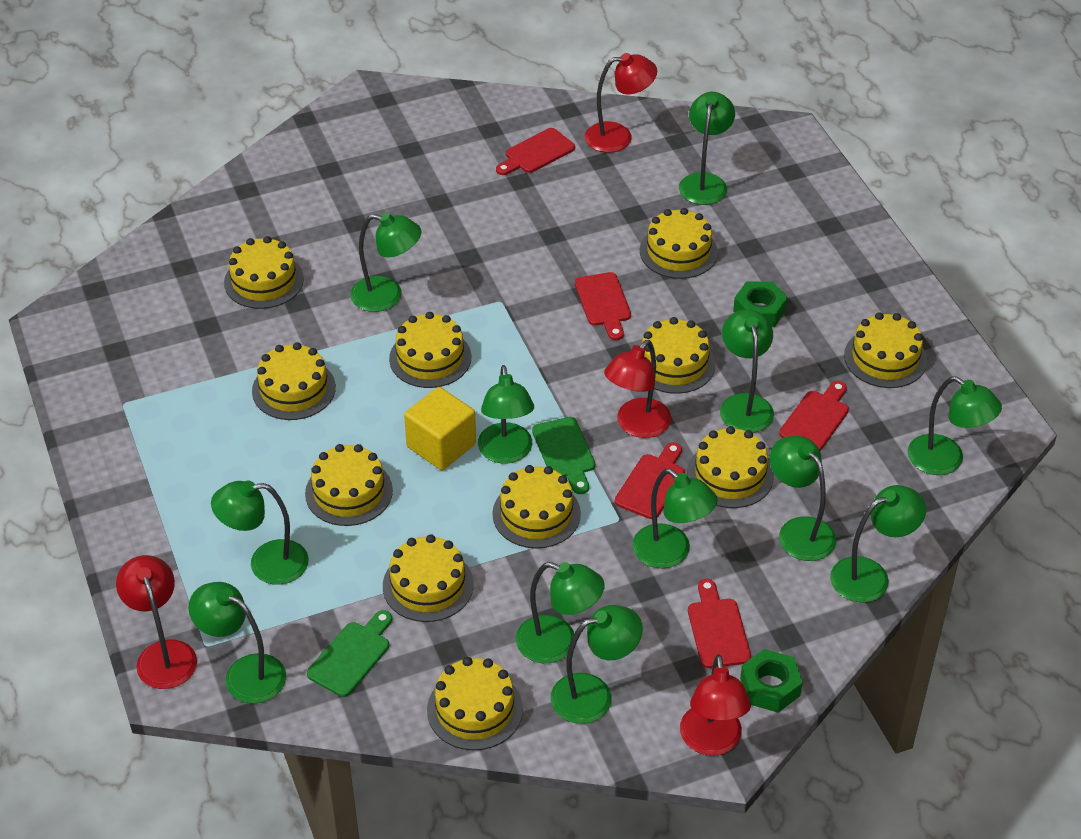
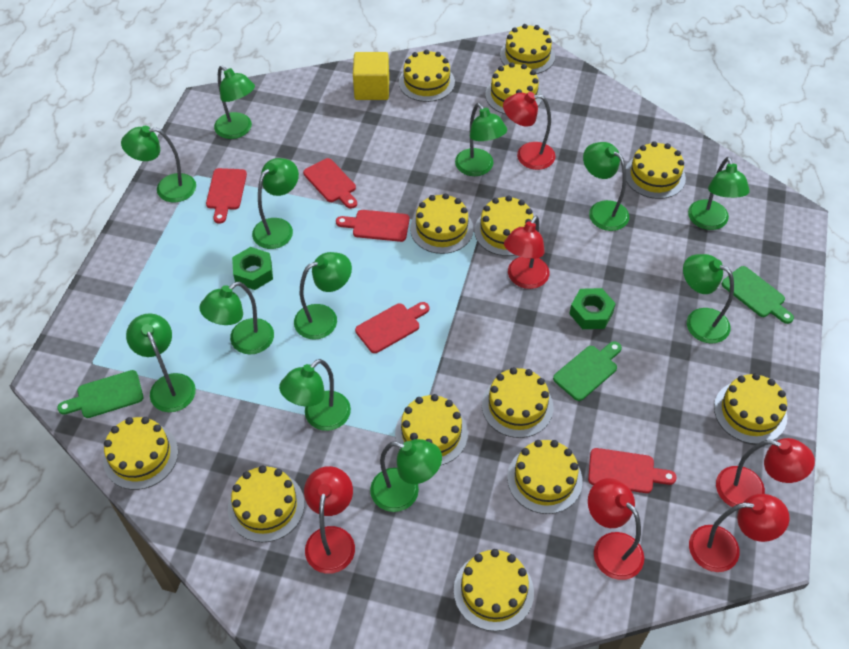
green cutting board: [307,610,392,697] [532,417,595,494] = 2 -> [57,370,143,418] [553,341,622,401] [722,266,794,324] = 3
red lamp: [116,555,197,689] [585,53,657,153] [604,340,671,438] [680,654,751,756] = 4 -> [304,466,355,574] [503,92,556,170] [504,216,550,289] [588,478,644,580] [689,494,790,572] [716,438,815,507] = 6
yellow cake: [224,236,304,309] [252,342,336,420] [305,444,393,526] [383,534,474,622] [389,312,471,388] [427,657,523,750] [492,465,581,549] [640,208,718,279] [642,317,716,394] [687,426,774,508] [844,312,927,388] = 11 -> [103,417,178,490] [228,465,304,542] [395,394,468,465] [399,49,455,102] [410,193,473,254] [454,549,534,631] [474,196,534,256] [482,367,553,438] [485,62,542,114] [500,24,555,74] [507,440,583,514] [626,141,686,199] [714,373,787,444] = 13

